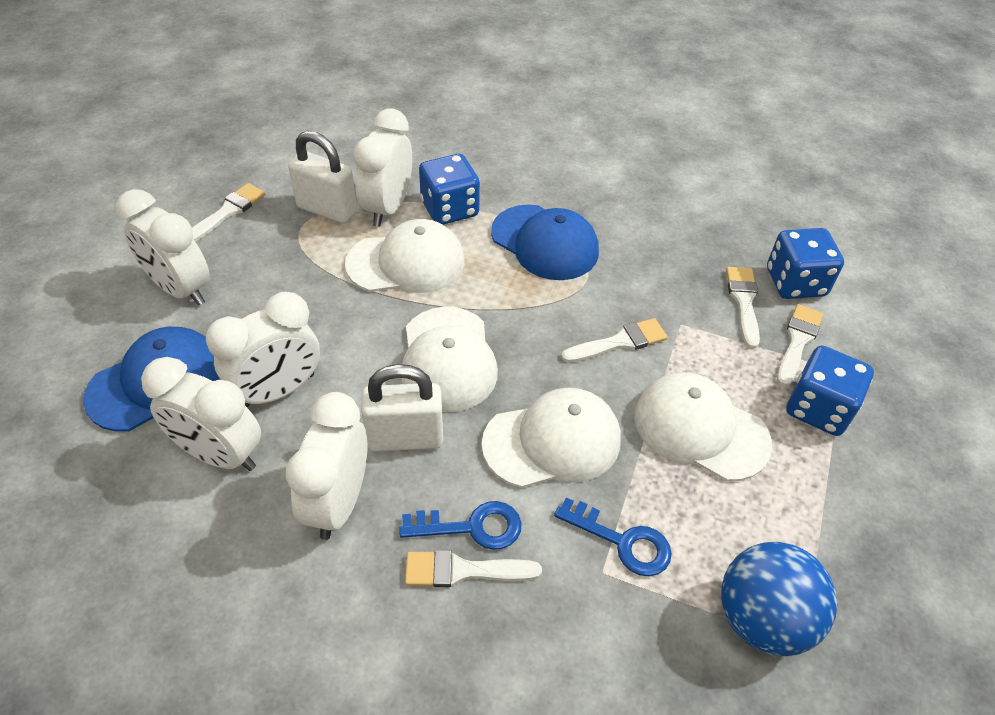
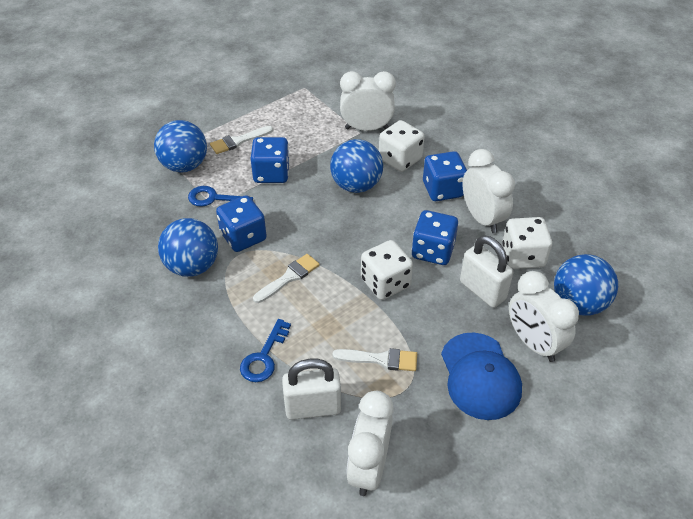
blue ball: [721,542,837,656] = 1 -> [154,120,207,172] [158,218,218,277] [330,139,383,193] [554,254,618,315] = 4
blue cap: [83,327,220,432] [491,204,599,280] = 2 -> [441,332,522,420] = 1
blue dice: [419,154,480,225] [767,228,844,299] [786,346,874,436] = 3 -> [216,195,267,252] [251,137,290,183] [412,210,458,265] [423,151,467,201] = 4
white brush: [192,183,265,242] [405,550,542,587] [561,318,667,363] [726,267,760,349] [777,304,823,387] = 5 -> [210,126,273,154] [253,254,320,303] [332,348,417,371] = 3
white cap: [345,219,465,293] [401,307,498,412] [482,388,621,488] [634,372,772,481] = 4 -> none = 0
white clock: [116,189,210,306] [141,357,261,471] [206,292,320,408] [286,392,367,540] [353,109,412,227] = 5 -> [340,71,396,131] [346,391,394,496] [462,149,515,233] [509,271,579,362] = 4
white dice: none = 0 -> [361,240,413,300] [379,120,425,172] [502,217,552,269] = 3

